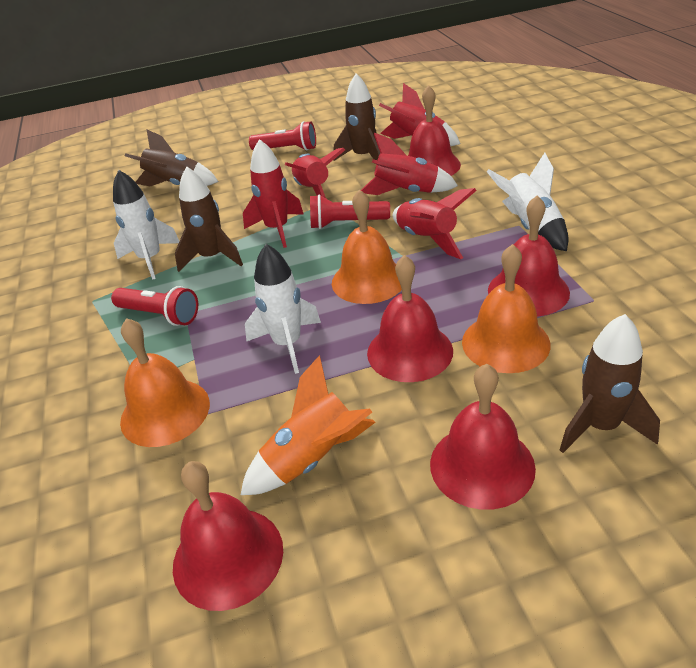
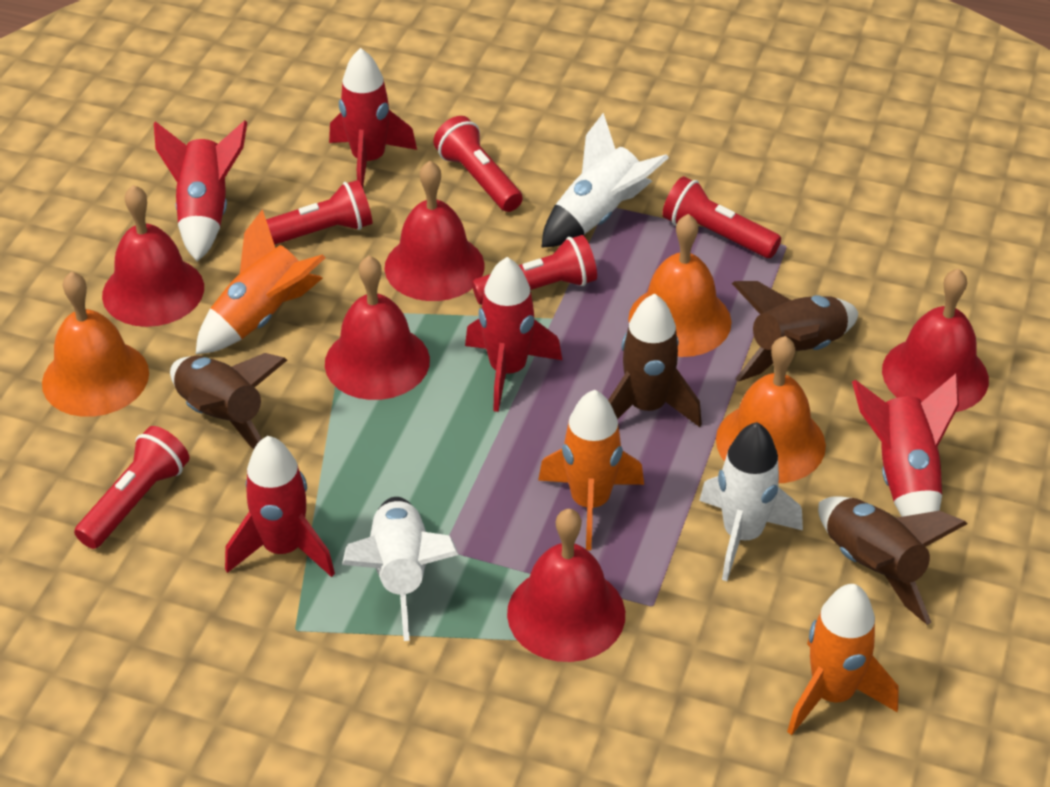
orange rocket: [241,355,376,495] = 1 -> [196,209,325,354] [538,390,644,550] [787,584,898,735] = 3
red flashlight: [111,286,198,326] [249,121,316,150] [310,194,390,229] = 3 -> [74,426,189,549] [266,180,372,245] [433,116,523,212] [472,235,597,305] [662,176,781,258] = 5

